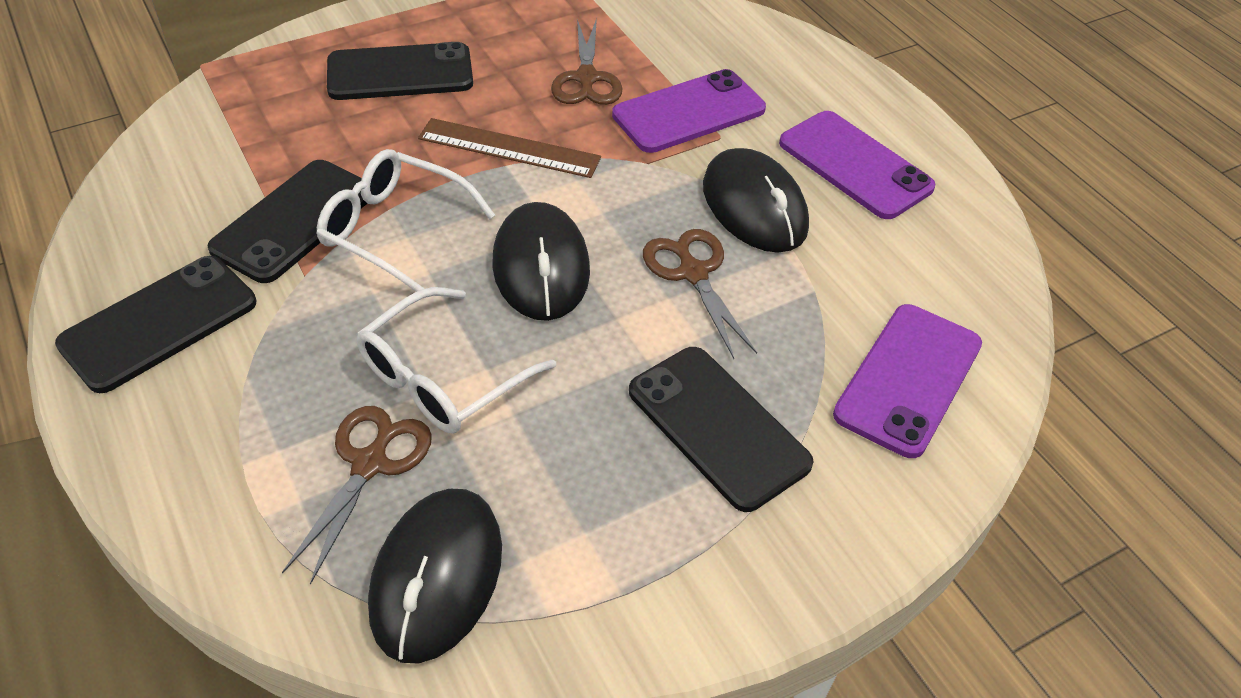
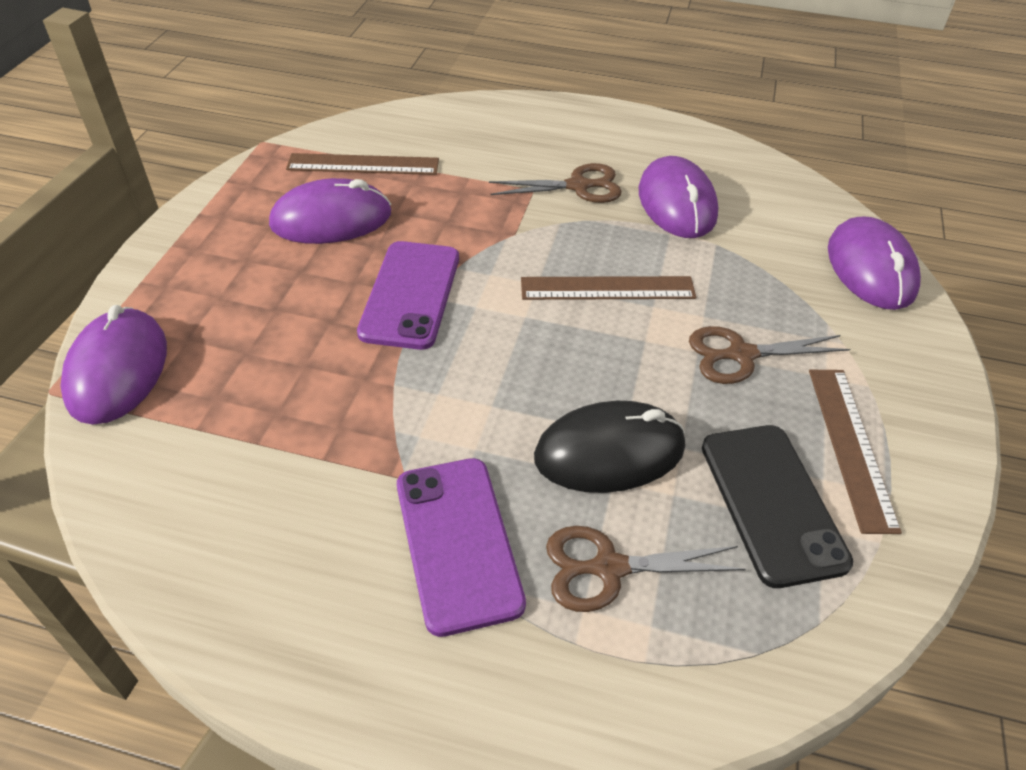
black mouse: [368,489,502,664] [492,202,590,321] [703,148,809,253] = 3 -> [534,401,685,493] = 1
black phone: [55,256,256,393] [207,160,367,283] [327,42,473,100] [629,347,814,512] = 4 -> [702,425,853,588] = 1
brown ruler: [418,118,601,178] = 1 -> [286,153,439,175] [521,276,696,300] [809,370,902,534] = 3
purple mouse: none = 0 -> [60,305,167,424] [269,178,391,244] [639,156,718,238] [828,217,921,310] = 4
purple phone: [612,69,766,153] [779,111,935,219] [833,304,982,458] = 3 -> [357,241,459,350] [397,458,526,637] = 2
white glasses: [316,149,495,292] [356,287,556,434] = 2 -> none = 0

